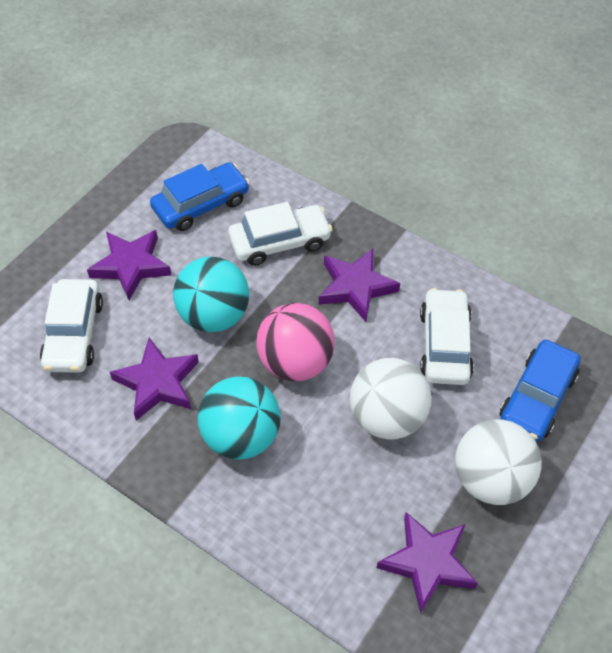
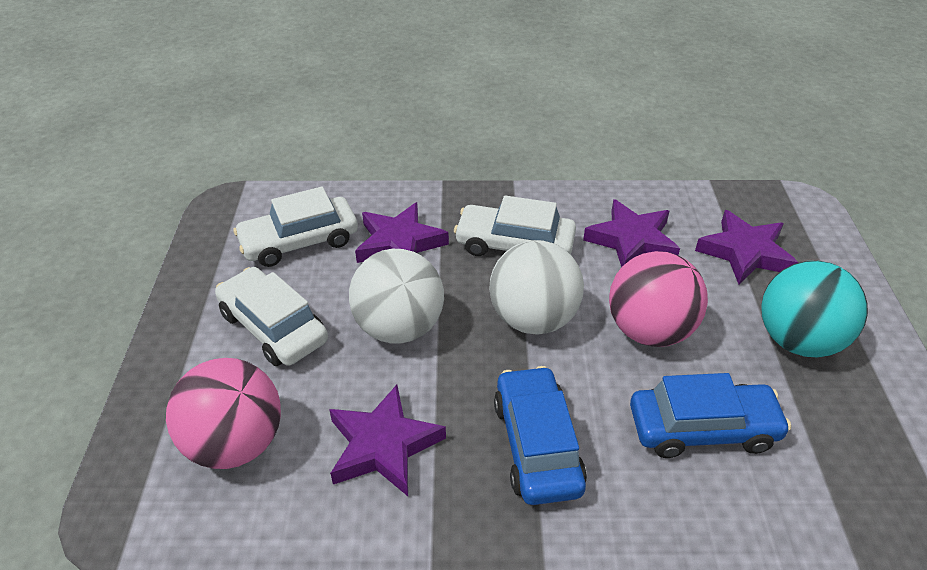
pink ball: [256,303,335,381] = 1 -> [166,358,281,469] [609,251,708,347] = 2
turquoise ball: [173,256,249,332] [198,376,281,459] = 2 -> [761,261,868,357] = 1

